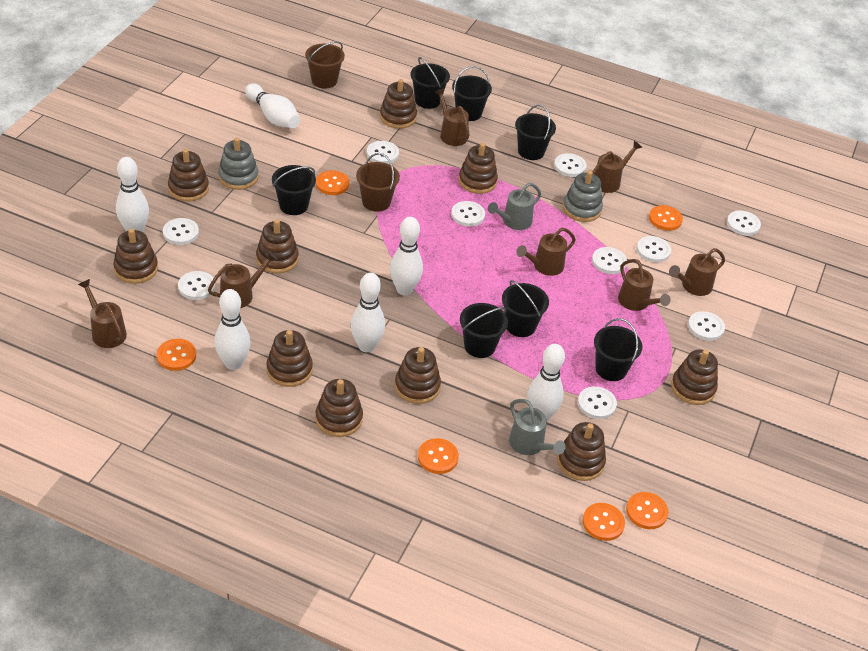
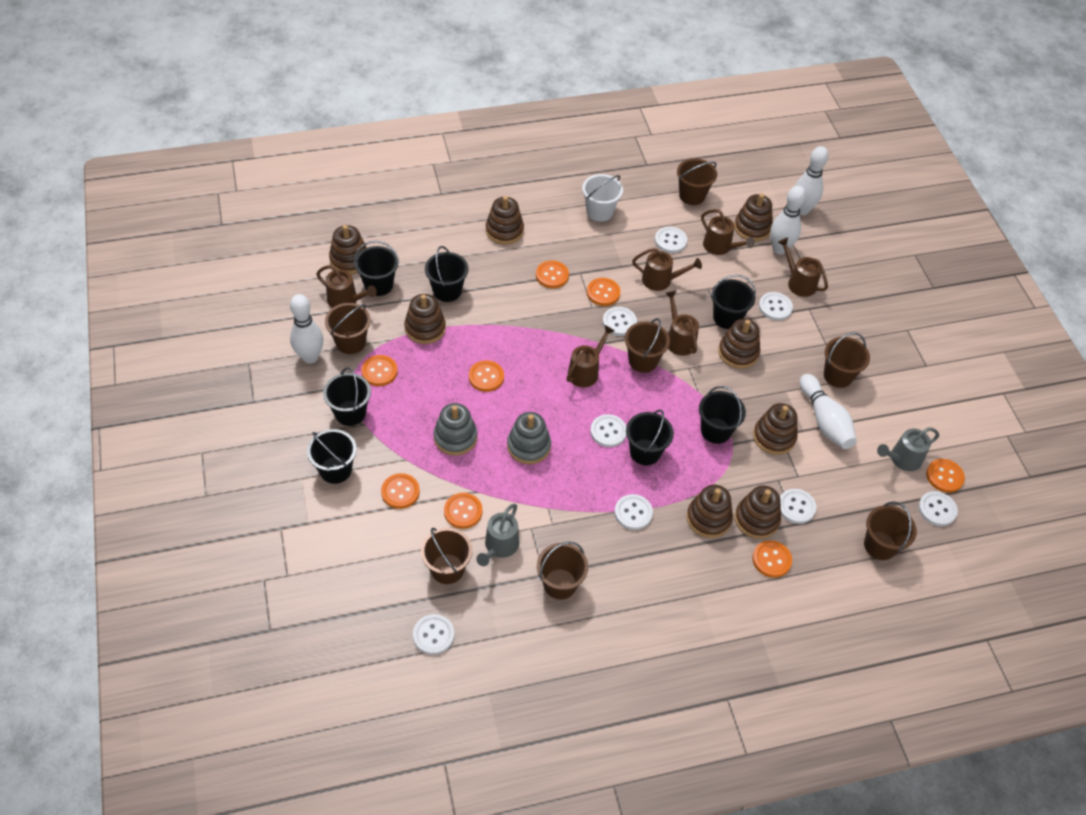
brown bucket: [305,41,345,89] [356,153,400,212] = 2 -> [325,303,371,354] [421,528,473,584] [537,542,588,600] [625,318,670,373] [677,158,717,205] [824,333,870,388] [864,501,917,560] = 7
brown stacking toy: [113,228,158,284] [168,149,209,202] [256,219,299,273] [266,330,313,387] [315,379,363,437] [380,79,417,129] [395,347,441,404] [458,143,498,194] [557,422,606,481] [671,350,718,405] = 10 -> [329,225,367,274] [404,294,446,344] [486,196,524,245] [687,485,733,538] [718,319,760,369] [734,193,773,241] [735,485,781,539] [753,403,798,455] = 8
brown watering can: [78,279,127,348] [208,251,278,308] [435,88,470,146] [516,228,576,276] [593,141,642,193] [618,259,670,311] [669,248,725,296] = 7 -> [316,265,377,308] [567,325,615,387] [632,248,702,291] [665,291,699,356] [701,209,755,255] [778,238,828,297] = 6
orange button: [157,339,196,371] [316,170,349,195] [418,438,459,474] [582,503,625,541] [626,492,668,529] [649,205,683,231] = 6 -> [362,355,398,386] [381,473,420,509] [444,493,483,529] [469,360,504,392] [536,261,569,288] [587,278,620,306] [752,540,792,578] [926,459,965,493] = 8
white bowling pin: [116,157,149,232] [214,289,251,370] [245,83,300,128] [351,273,385,352] [390,217,423,295] [527,344,565,421] = 6 -> [290,294,324,364] [770,185,806,254] [795,146,829,215] [800,374,857,449] = 4
white bucket: none = 0 -> [582,174,623,222] = 1
white button: [163,218,199,245] [178,271,216,300] [367,141,399,164] [451,201,485,227] [554,153,587,177] [578,386,617,419] [592,247,627,274] [636,236,671,263] [688,311,725,341] [727,210,761,236] = 10 -> [413,614,454,655] [590,414,626,447] [603,307,637,336] [614,494,653,530] [655,227,687,253] [759,292,793,321] [780,489,816,524] [918,491,958,526] = 8

